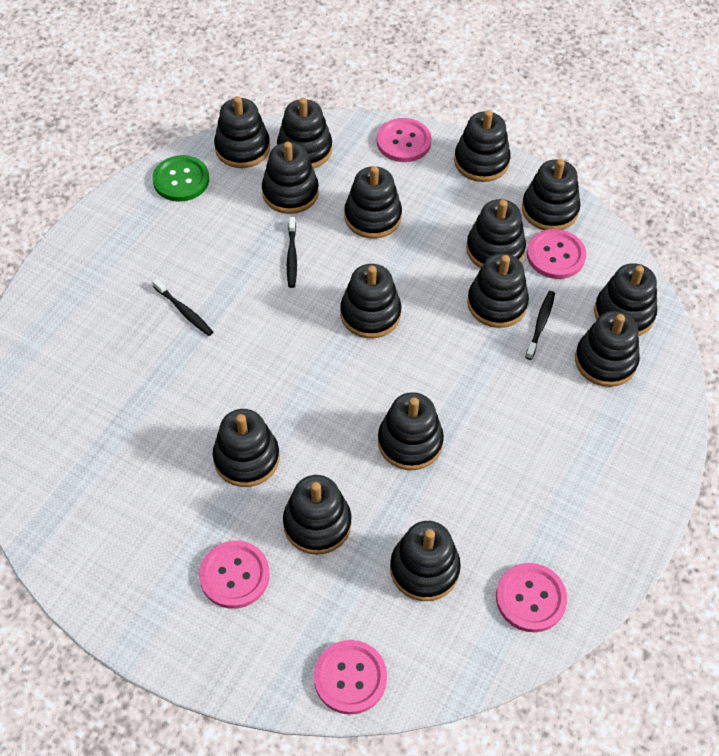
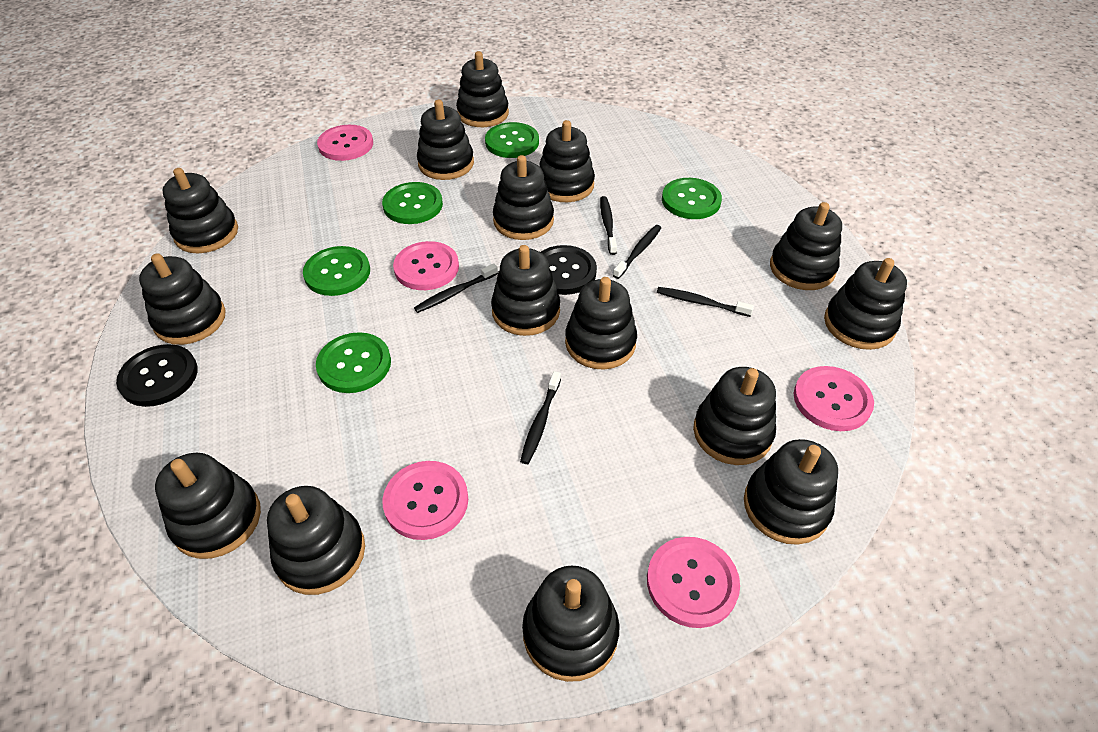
black button: none = 0 -> [116,344,198,407] [541,245,597,295] = 2
black toothbrush: [152,278,213,336] [287,217,297,288] [525,291,555,360] = 3 -> [414,263,498,313] [520,371,561,464] [600,196,617,255] [613,225,661,279] [657,287,754,317] = 5
green button: [152,155,209,202] = 1 -> [303,246,370,296] [316,332,391,393] [382,182,443,224] [485,122,539,158] [662,178,722,219] = 5

